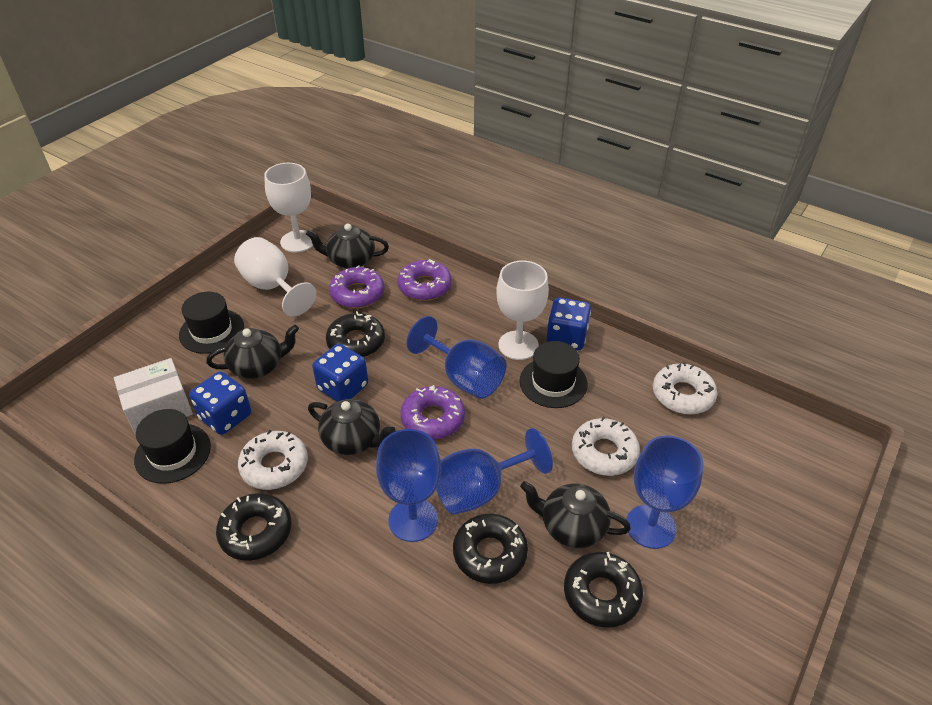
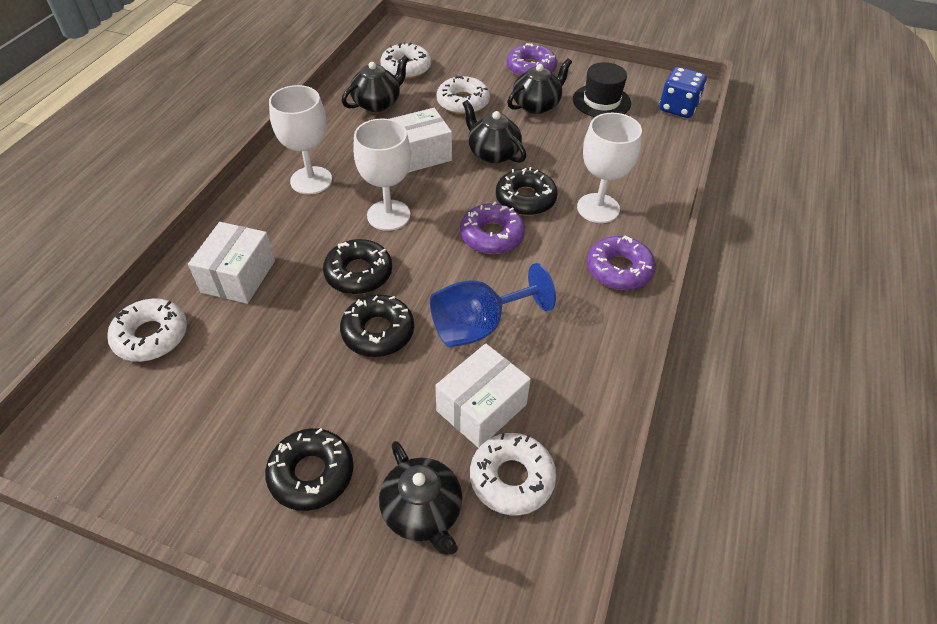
black hat: [134,409,211,484] [179,292,244,354] [519,341,588,408] = 3 -> [573,62,631,117] = 1
blue dice: [189,371,251,435] [312,344,368,402] [546,297,591,350] = 3 -> [659,67,707,118] = 1
blue goblet: [376,429,441,542] [407,316,506,399] [436,428,553,515] [626,435,704,549] = 4 -> [430,263,556,347] = 1
white box: [114,358,193,435] = 1 -> [188,222,275,304] [390,108,452,173] [435,344,531,448] = 3
white donut: [238,430,308,490] [572,417,640,476] [653,362,717,415] = 3 -> [107,298,187,362] [380,42,431,79] [437,76,490,115] [470,433,556,515] = 4

